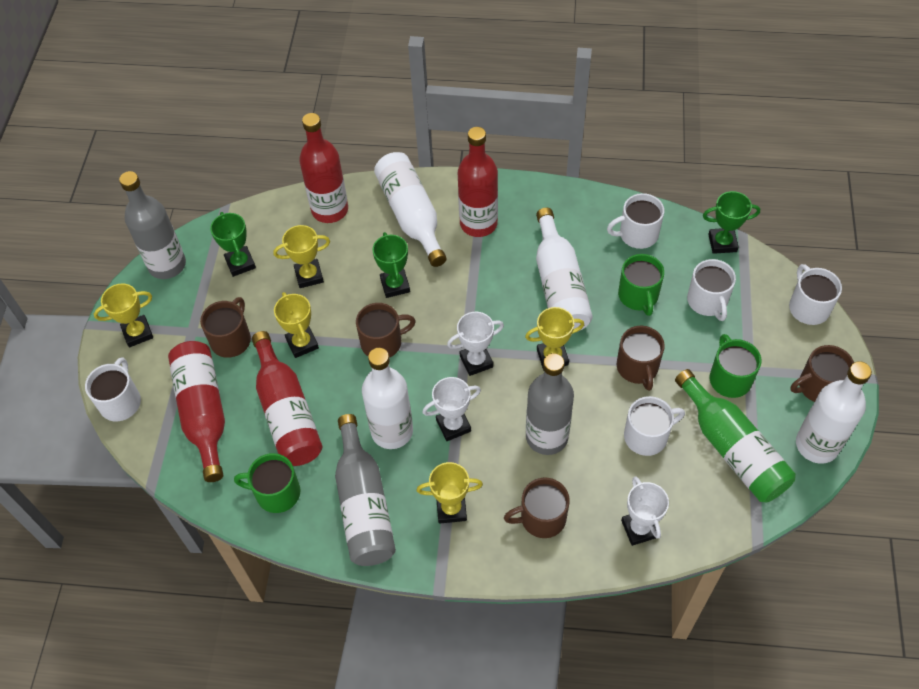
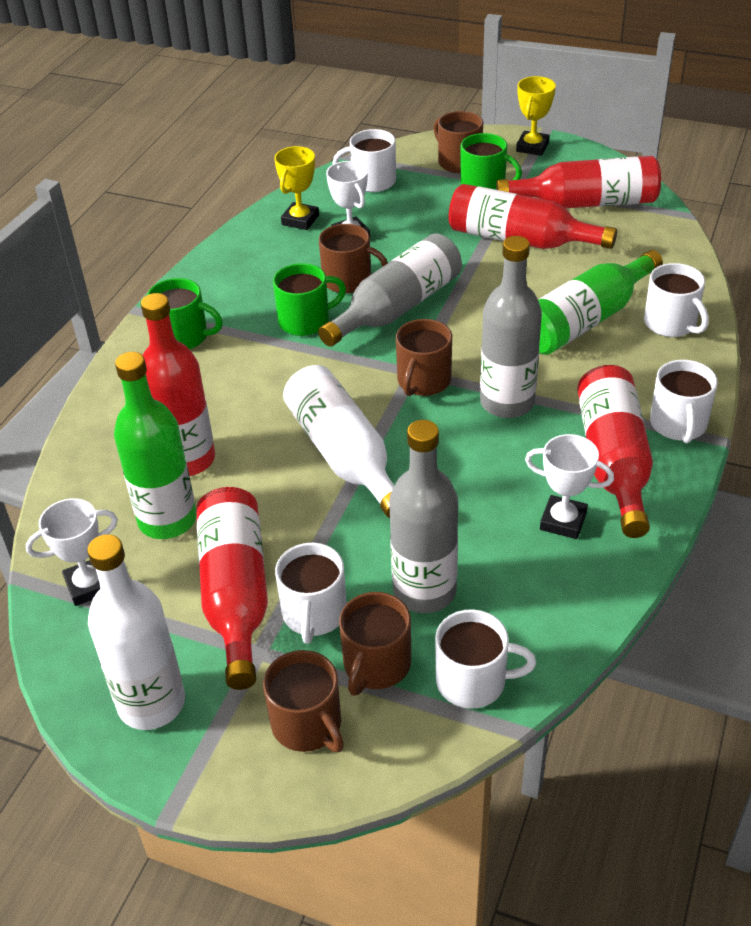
green bottle: [675,369,796,502] = 1 -> [114,352,197,539] [538,250,663,355] = 2
green trophy: [210,212,256,277] [372,232,410,298] [703,191,760,254] = 3 -> none = 0
red bottle: [168,341,225,482] [252,331,323,466] [299,113,348,223] [458,127,498,237] = 4 -> [141,293,215,476] [196,487,268,690] [448,184,617,249] [496,156,661,209] [577,365,653,538] = 5
white bottle: [362,348,413,449] [374,152,447,267] [536,208,593,331] [796,361,872,464] = 4 -> [87,534,185,730] [283,365,395,518] = 2
yellow trophy: [94,283,153,347] [273,225,330,288] [274,292,319,358] [417,462,483,524] [525,307,584,370] = 5 -> [274,146,319,230] [516,76,556,156] = 2

